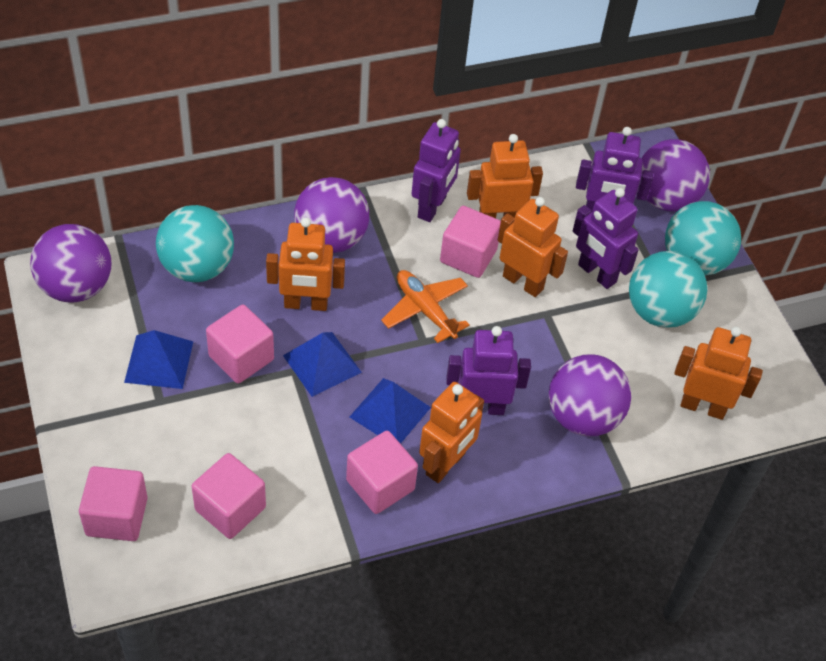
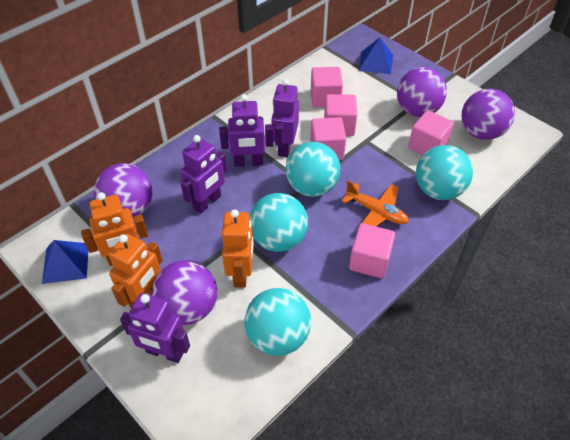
blue pyramid: [124,330,193,389] [283,332,362,397] [350,378,431,444] = 3 -> [42,240,88,284] [359,37,393,74] = 2
orange robot: [266,217,345,311] [419,382,484,483] [467,134,543,218] [498,197,568,297] [674,326,763,420] = 5 -> [81,192,148,266] [108,234,163,308] [222,209,254,288] = 3
turquoise ball: [156,205,234,282] [629,251,707,328] [665,201,741,276] = 3 -> [244,288,311,356] [250,193,308,252] [286,142,340,197] [416,145,473,200] = 4

